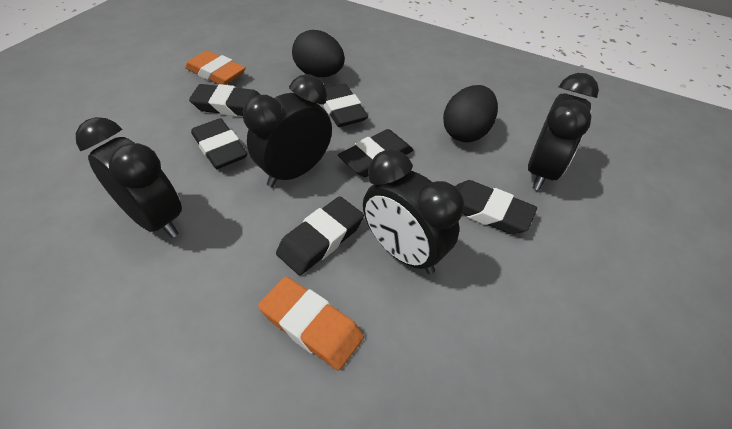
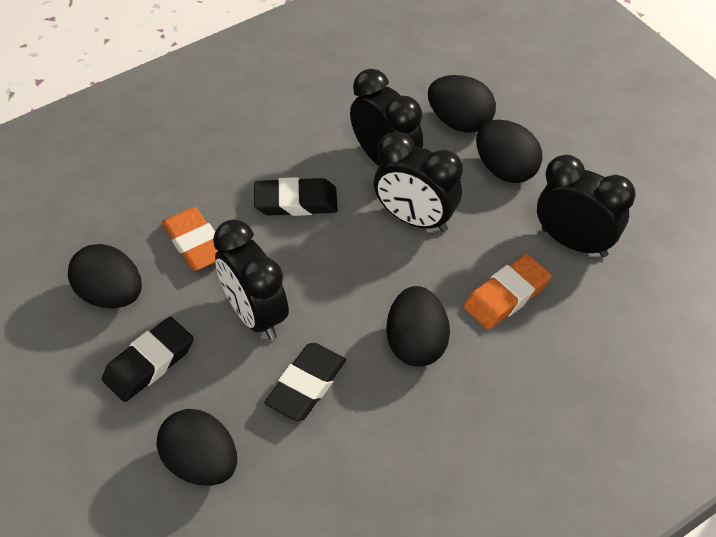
black egg: [292,30,345,77] [443,85,498,143] = 2 -> [68,244,142,309] [157,409,237,486] [386,286,450,367] [428,75,496,133] [476,120,542,183] = 5
black eraser: [189,84,260,116] [191,118,248,169] [276,196,364,275] [323,84,368,127] [338,129,413,177] [455,180,537,234] = 6 -> [102,317,194,402] [254,177,338,216] [264,343,346,421] = 3

